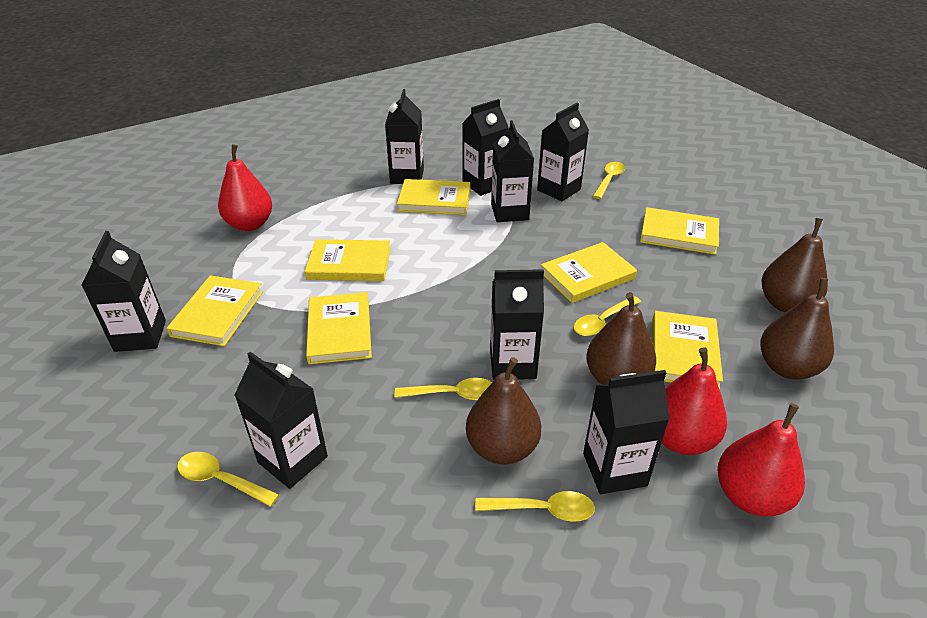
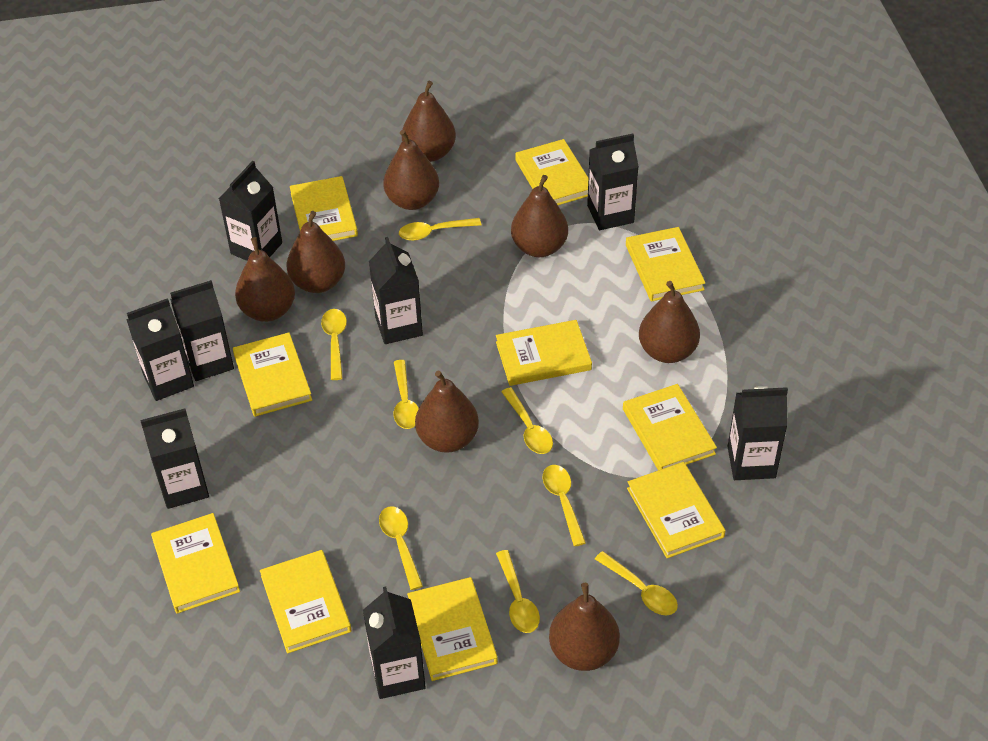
brown pear: [466,357,541,464] [586,292,656,384] [760,278,834,379] [762,218,828,312] = 4 -> [235,237,295,322] [287,211,345,293] [383,130,439,210] [402,81,456,162] [415,371,479,453] [511,175,568,257] [549,583,620,671] [639,281,700,363] = 8
red pear: [218,144,272,231] [662,347,727,455] [718,403,805,516] = 3 -> none = 0
yellow book: [166,275,263,346] [305,239,391,281] [306,292,372,364] [397,179,470,215] [541,242,637,303] [640,207,719,255] [653,311,723,390] = 7 -> [151,513,240,614] [233,332,312,417] [260,550,352,654] [290,176,358,241] [407,577,498,681] [496,320,592,386] [515,139,588,205] [623,384,717,470] [626,227,705,302] [627,462,726,558] = 10
yellow spoon: [177,452,279,507] [395,378,492,400] [475,491,595,522] [573,296,641,336] [593,162,625,199] = 5 -> [321,309,347,380] [379,506,423,590] [394,360,419,429] [399,218,481,241] [496,550,540,633] [501,387,553,454] [543,465,586,546] [595,551,678,615] = 8

